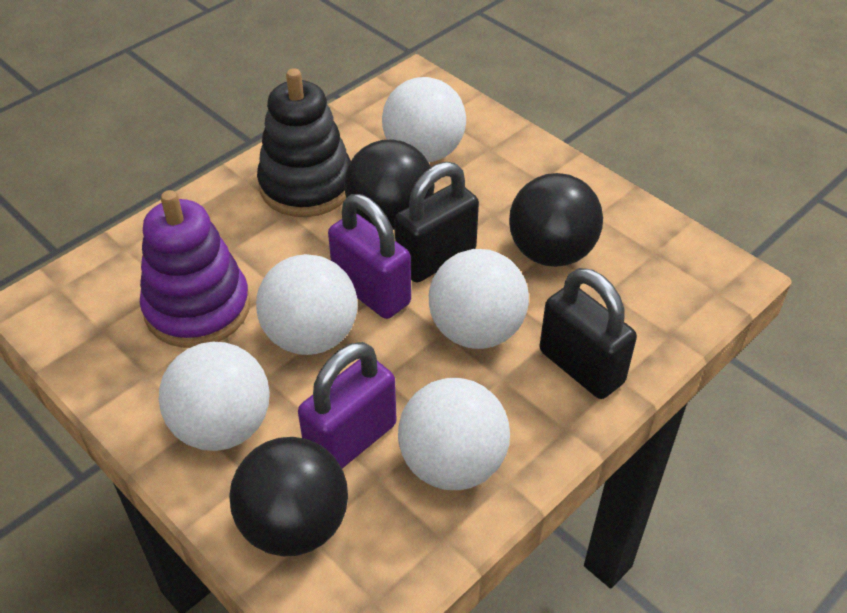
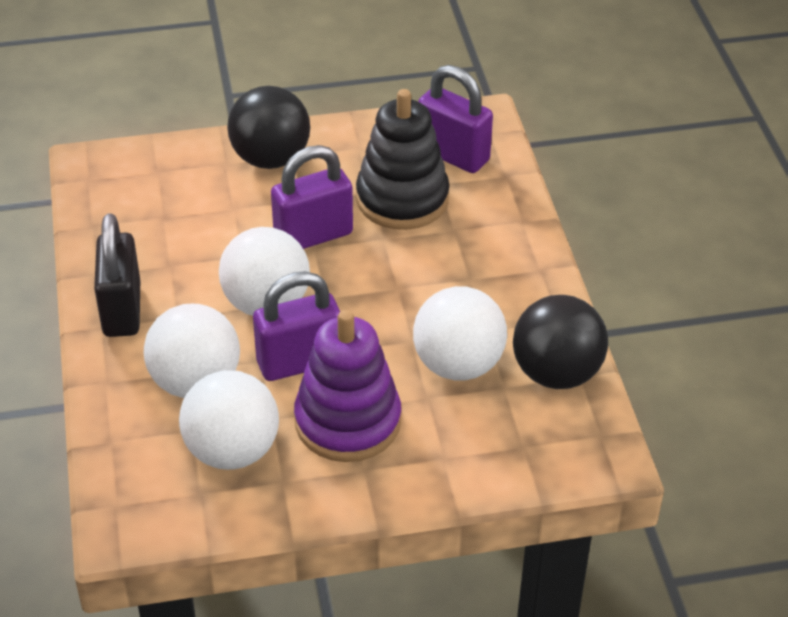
black ball: [229,437,348,556] [344,139,435,230] [509,173,603,267] = 3 -> [227,86,310,169] [513,295,608,389] = 2
black padlock: [395,162,479,282] [540,268,637,399] = 2 -> [94,213,140,337] = 1
purple padlock: [298,342,397,469] [328,194,411,319] = 2 -> [253,271,340,381] [271,145,353,249] [418,65,493,173] = 3
white ball: [159,342,270,451] [256,254,358,355] [382,77,466,162] [398,378,510,490] [429,249,529,349] = 5 -> [144,304,240,398] [179,370,279,470] [219,227,310,316] [413,286,507,380] = 4

